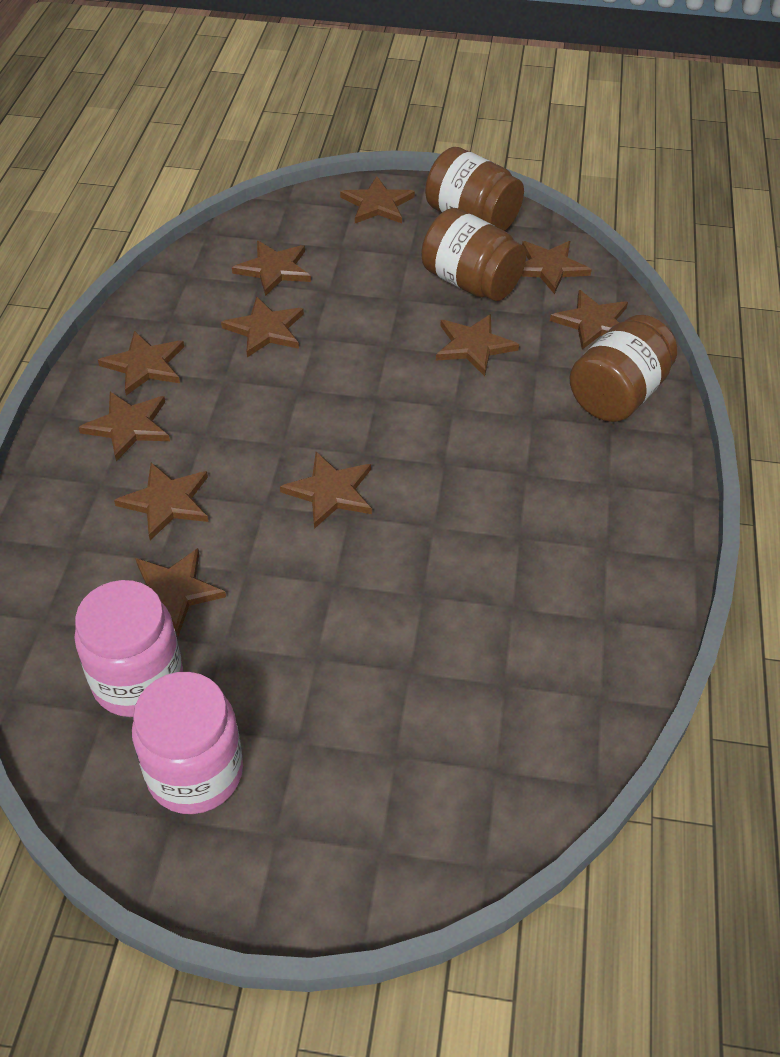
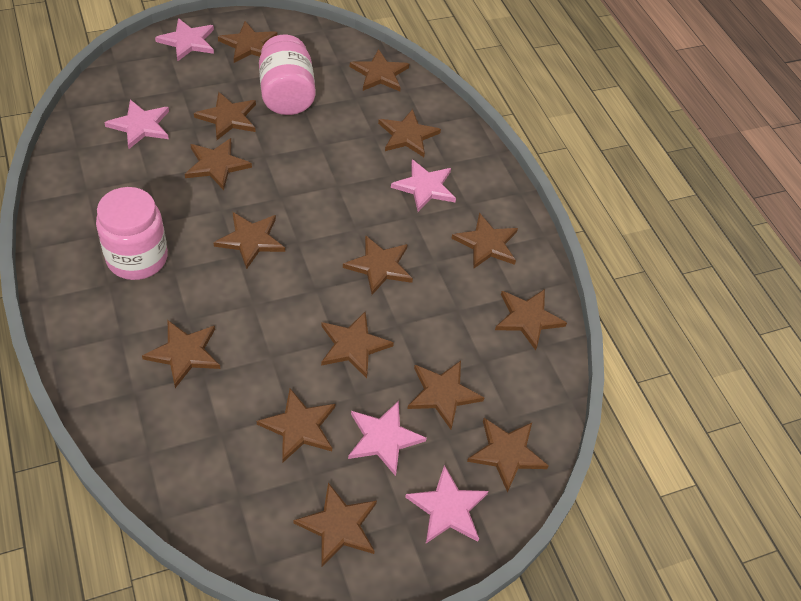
brown jar: [421,208,526,301] [425,147,524,231] [569,315,677,422] = 3 -> none = 0
brown star: [78,392,170,461] [98,331,184,396] [114,462,209,540] [135,548,226,636] [221,296,304,357] [232,241,311,296] [280,452,372,529] [340,176,415,223] [436,314,519,376] [521,241,592,294] [550,290,628,350] = 11 -> [142,320,221,388] [185,138,252,190] [194,92,256,140] [213,212,285,269] [218,21,277,63] [257,388,335,463] [294,483,377,566] [321,312,394,378] [343,235,413,295] [350,49,409,91] [378,109,441,157] [407,361,484,429] [451,213,518,269] [467,418,549,493] [495,289,567,350] = 15
pink star: none = 0 -> [104,100,169,149] [155,18,214,62] [348,401,427,476] [391,159,456,212] [405,465,489,543] = 5

